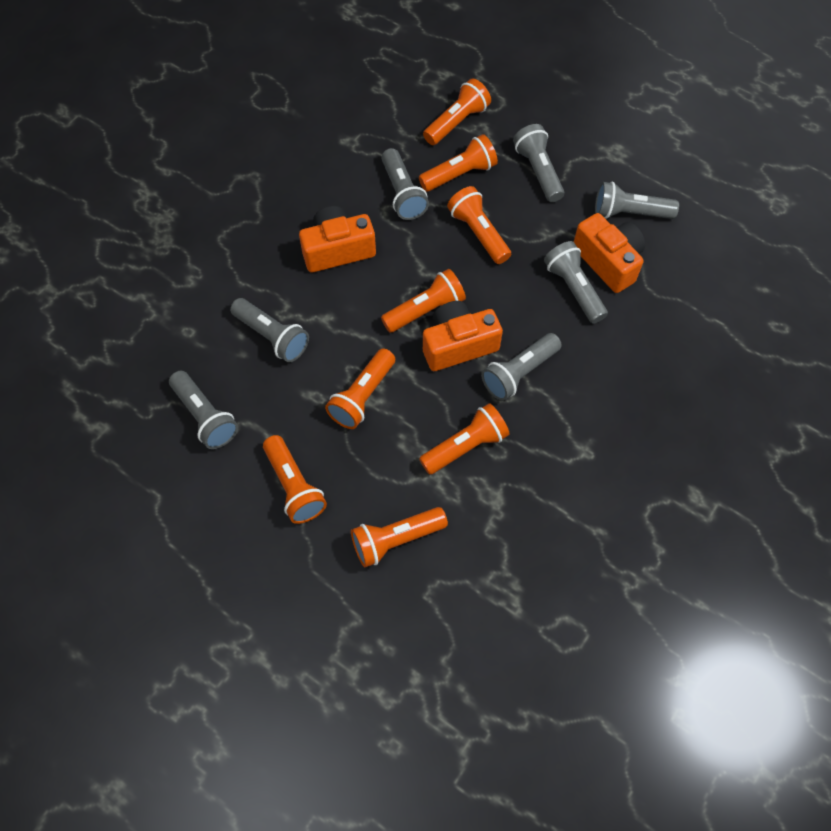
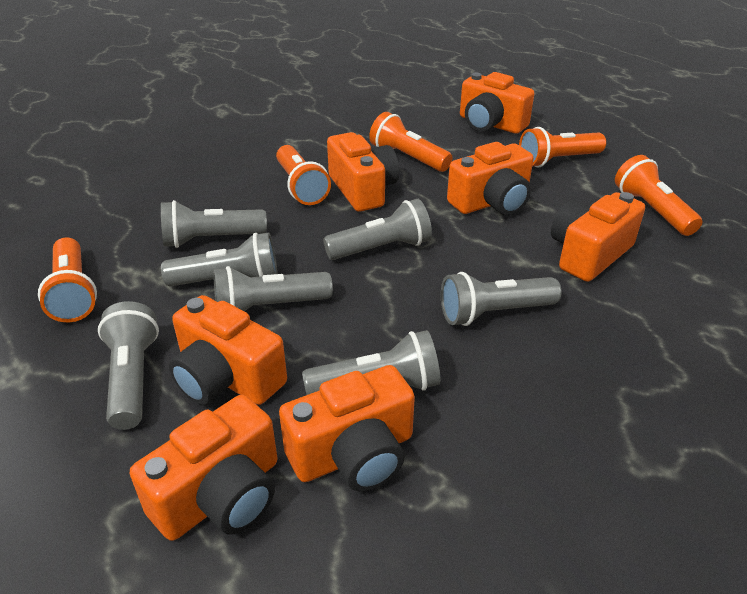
orange camera: [299,206,376,273] [423,301,503,371] [574,213,645,293] = 3 -> [130,395,277,541] [169,295,287,405] [279,365,415,492] [327,132,399,212] [447,142,534,215] [460,72,534,134] [551,192,645,282] = 7
orange flashlight: [263,435,327,524] [325,348,395,429] [351,507,448,568] [381,269,466,333] [419,134,498,192] [419,403,510,475] [423,78,491,145] [447,186,511,264] = 8 -> [38,237,97,322] [276,145,331,205] [369,112,453,172] [519,127,606,168] [615,155,702,236] = 5

